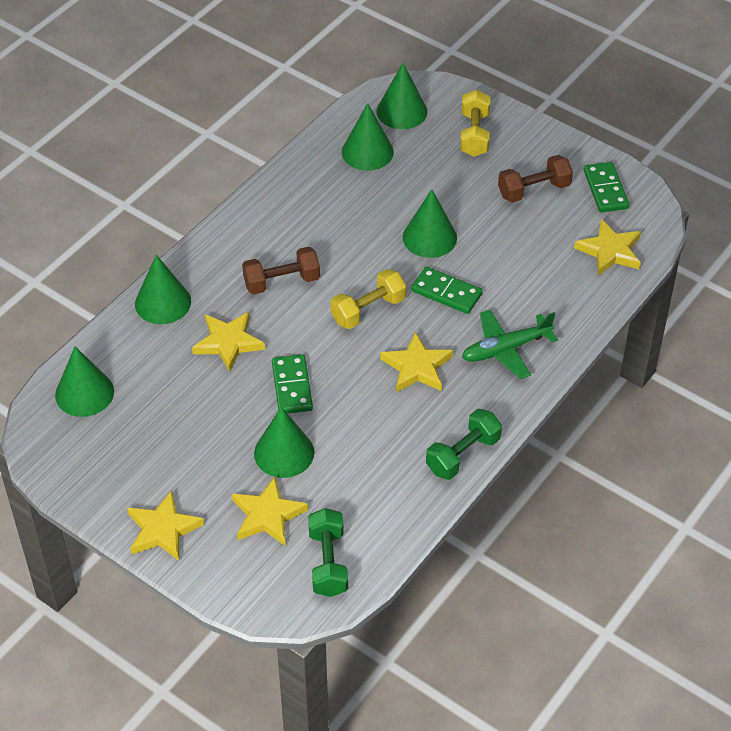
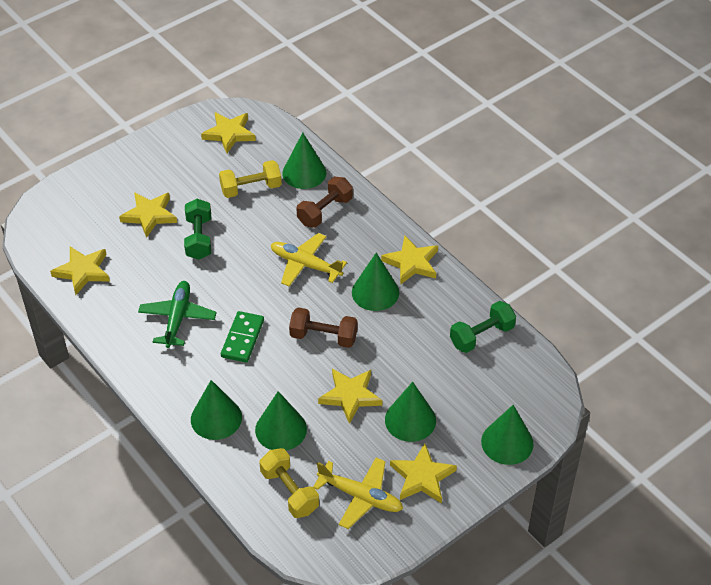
green domino: [272,354,313,414] [411,267,483,314] [584,162,629,213] = 3 -> [221,311,264,363] = 1
yellow plane: none = 0 -> [271,233,347,287] [313,458,403,529] = 2
yellow star: [127,490,204,561] [192,312,265,372] [232,477,308,546] [380,332,453,392] [574,219,641,276] = 5 -> [50,246,110,295] [119,192,177,238] [201,112,256,153] [318,369,382,424] [381,236,438,285] [390,443,457,504] = 6

